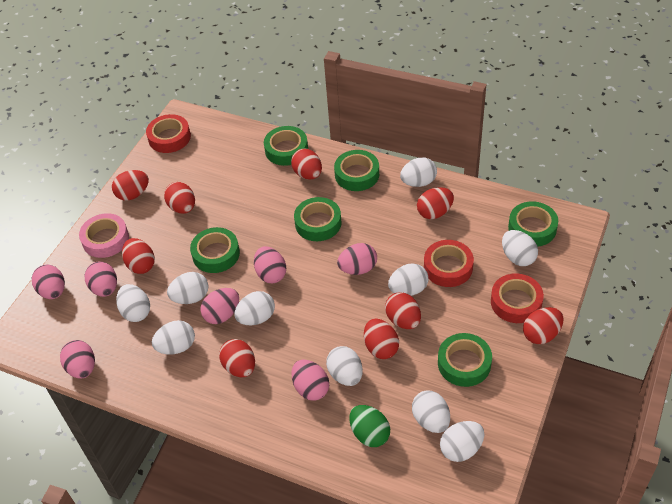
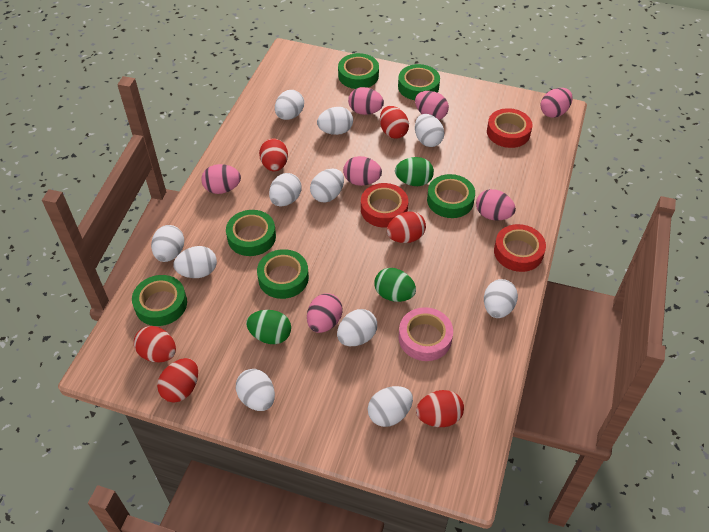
green egg: [349,405,390,447] = 1 -> [246,310,291,344] [374,268,416,302] [395,157,434,186] = 3
red egg: [112,170,149,201] [122,238,155,274] [164,182,195,214] [219,339,255,377] [291,149,322,179] [364,319,399,359] [385,292,421,329] [417,187,454,219] [523,307,564,344] = 9 -> [134,326,176,363] [157,358,198,403] [259,138,288,171] [380,106,409,139] [387,211,426,243] [416,390,464,427] = 6
white egg: [116,284,150,322] [152,320,195,354] [167,272,209,304] [235,291,275,325] [326,346,363,386] [388,263,428,296] [400,158,437,187] [412,391,450,433] [440,421,484,462] [502,230,538,266] = 10 -> [151,225,184,262] [173,246,217,278] [236,369,275,411] [269,173,301,206] [275,90,304,120] [310,168,344,202] [317,107,353,135] [337,309,377,346] [368,386,413,427] [415,114,444,147] [484,279,518,318] = 11

